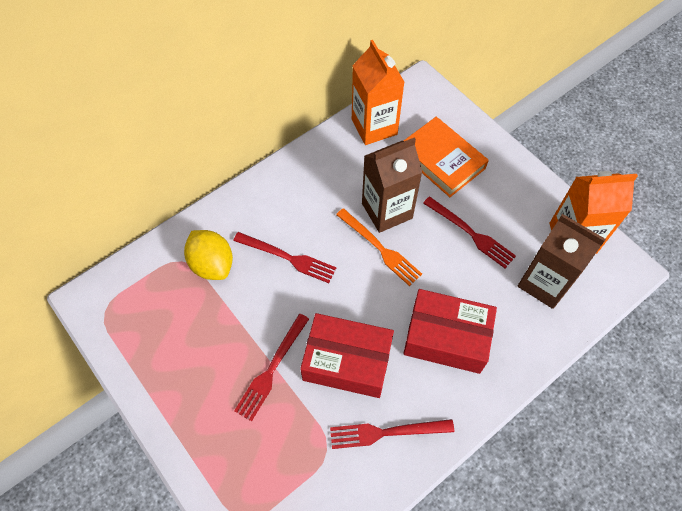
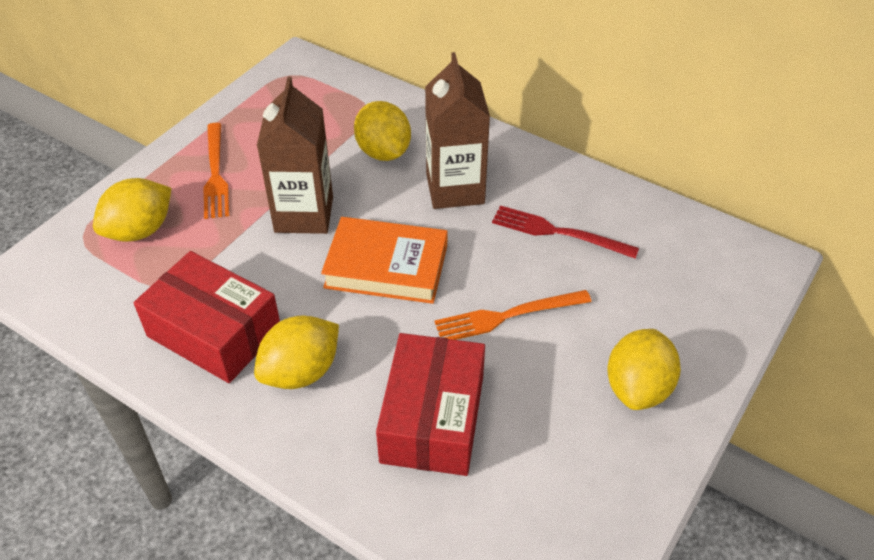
orange carton: [352,40,404,145] [549,171,638,254] = 2 -> none = 0
orange fork: [336,208,422,286] = 1 -> [204,123,229,219] [434,290,592,340] = 2
red fork: [233,232,336,283] [234,314,309,421] [330,419,454,449] [423,196,516,268] = 4 -> [492,205,639,259] = 1
yellow lemon: [184,230,233,280] = 1 -> [93,178,171,242] [254,315,339,389] [354,101,411,161] [607,329,681,410] = 4

